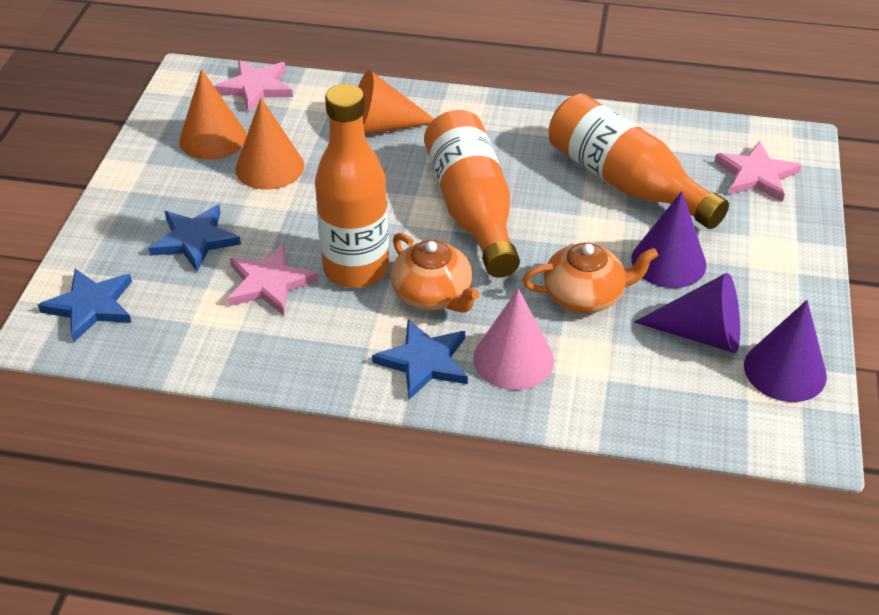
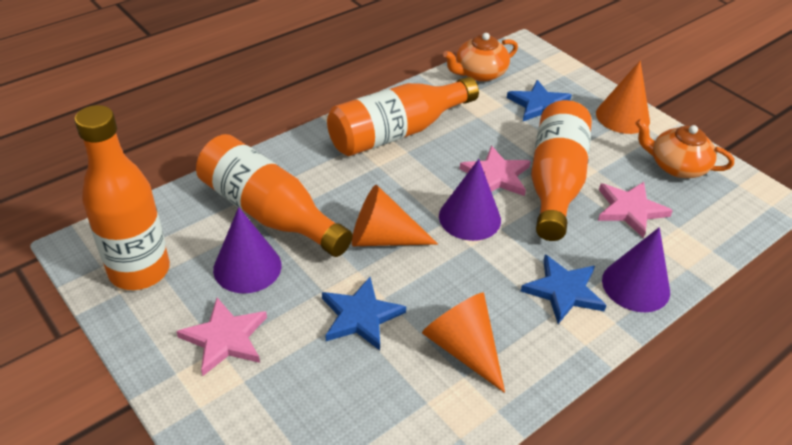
orange bottle: [315,84,389,288] [424,110,520,278] [549,94,729,229] = 3 -> [75,105,170,290] [196,134,353,257] [327,77,479,156] [531,100,592,241] = 4
pink cone: [473,288,554,390] = 1 -> none = 0

